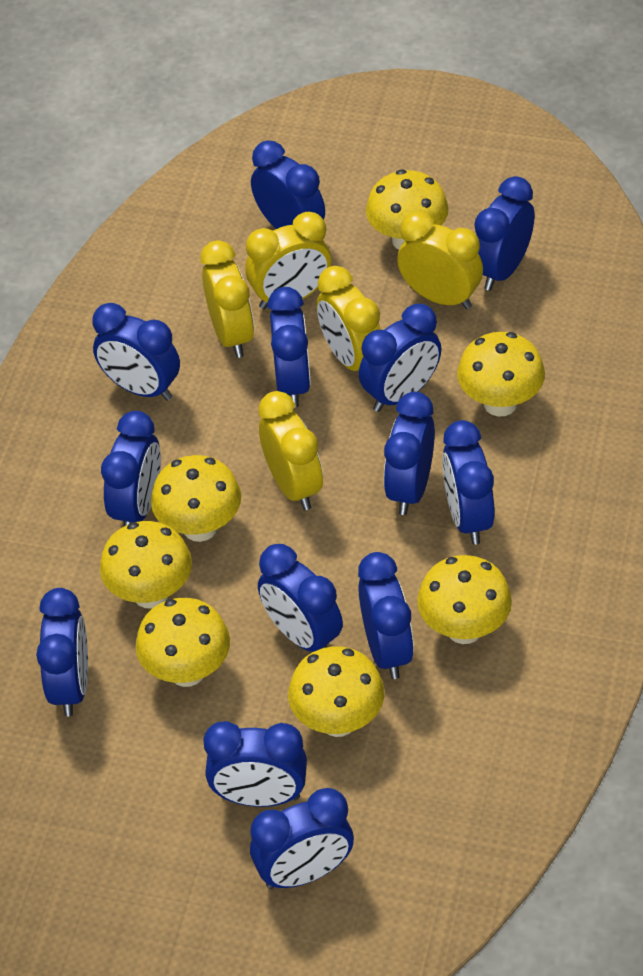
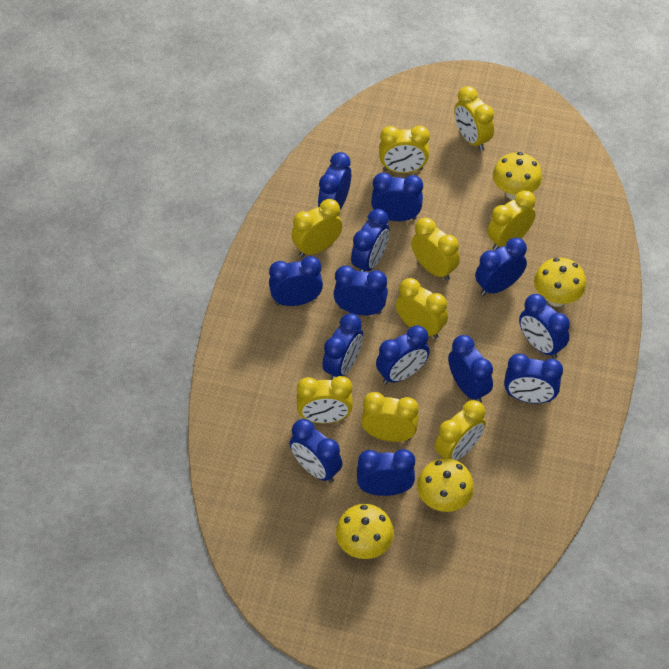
yellow clock: [201,240,254,358] [245,212,331,309] [258,391,323,510] [317,266,381,371] [397,211,483,309] = 5 -> [291,199,342,257] [297,376,353,423] [361,392,419,442] [379,126,430,173] [396,278,448,338] [411,218,460,281] [435,400,486,460] [454,86,494,151] [487,190,536,250] = 9
yellow mushroom: [100,521,192,609] [135,598,230,687] [151,455,241,542] [288,646,384,737] [366,169,448,250] [417,555,512,644] [457,332,545,416] = 7 -> [336,504,394,559] [417,458,474,512] [493,152,542,200] [534,258,586,307] = 4

